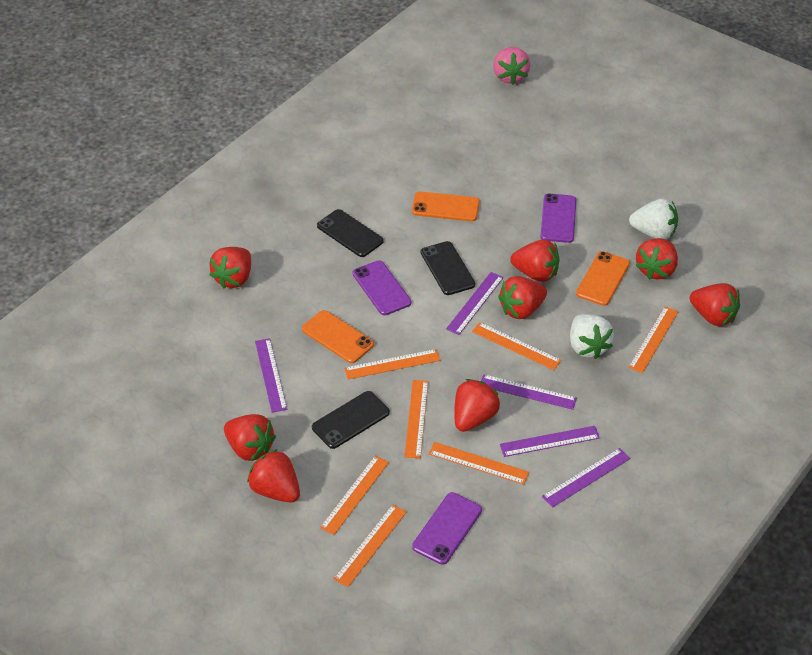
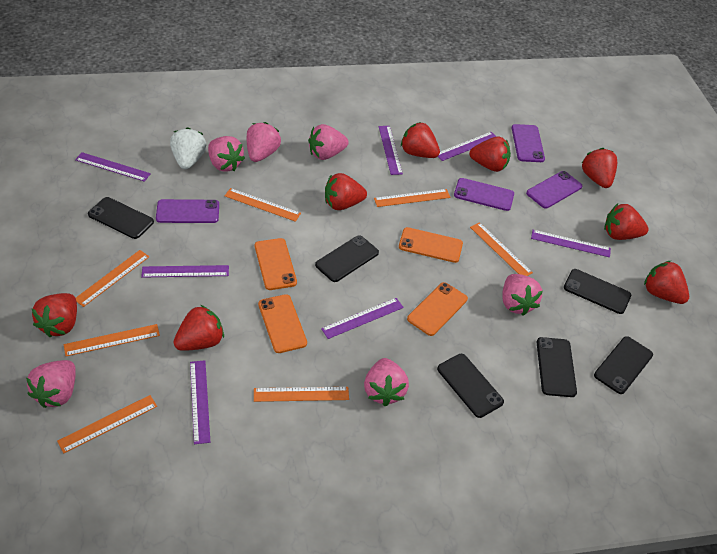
black phone: [312,391,390,449] [317,209,384,257] [421,241,475,295] = 3 -> [88,197,154,239] [315,235,379,282] [437,354,504,418] [537,337,577,397] [564,269,631,314] [594,336,653,394] = 6
orange phone: [302,310,374,363] [412,191,480,221] [576,251,630,306] = 3 -> [255,238,297,290] [258,294,307,353] [399,227,463,263] [407,282,468,336] = 4
pink strawberry: [493,47,530,85] = 1 -> [26,360,76,408] [208,136,245,172] [247,122,281,162] [308,124,349,160] [364,358,409,406] [502,274,543,316] = 6
purple phone: [352,260,411,315] [412,492,482,565] [540,194,576,243] = 3 -> [156,199,219,223] [454,178,514,211] [512,124,545,162] [526,171,582,209] = 4
purple ruler: [255,338,287,413] [446,272,504,335] [481,374,577,410] [500,426,600,457] [542,448,630,508] = 5 -> [75,152,151,182] [141,265,229,278] [190,360,210,444] [321,298,404,339] [379,126,403,175] [437,132,497,161] [531,230,611,257] = 7
white strawberry: [570,314,614,359] [629,199,678,239] = 2 -> [170,127,207,169] = 1

